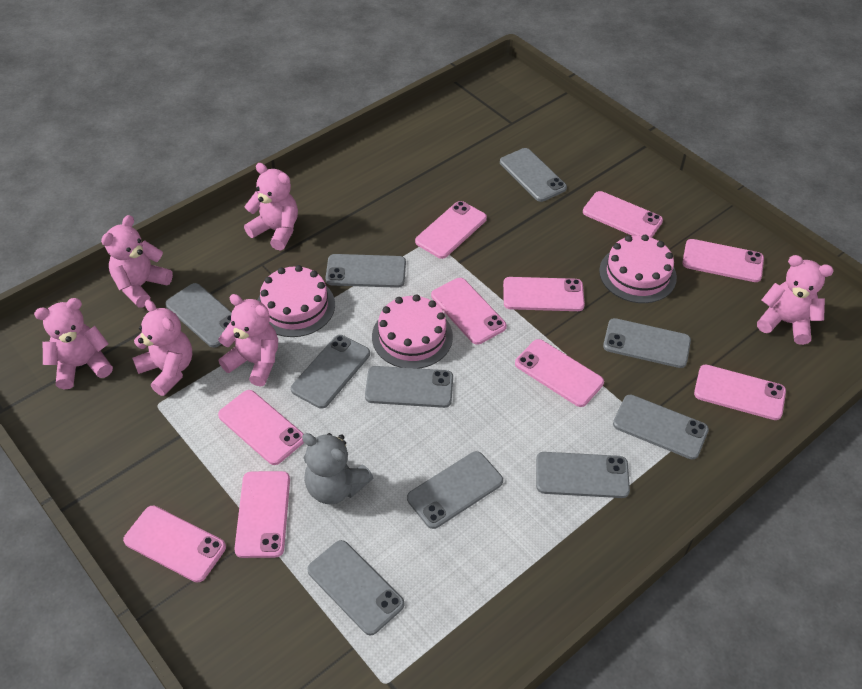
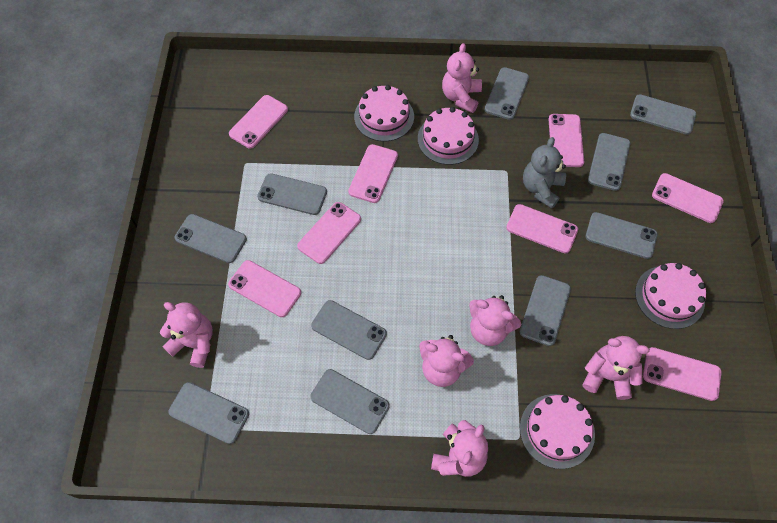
pink cake: [257,265,335,337] [372,295,453,368] [599,235,677,303] = 3 -> [354,85,414,141] [418,107,479,165] [520,394,595,469] [635,263,706,329] = 4
pink phone: [123,506,226,583] [218,390,304,465] [234,471,290,558] [415,201,487,259] [431,278,507,345] [503,277,585,311] [515,339,604,407] [583,191,663,238] [682,239,764,282] [694,364,786,420] = 10 -> [228,260,301,317] [229,95,288,149] [297,202,361,264] [348,144,398,203] [506,204,578,253] [548,114,584,167] [643,347,722,401] [652,173,724,223] = 8

